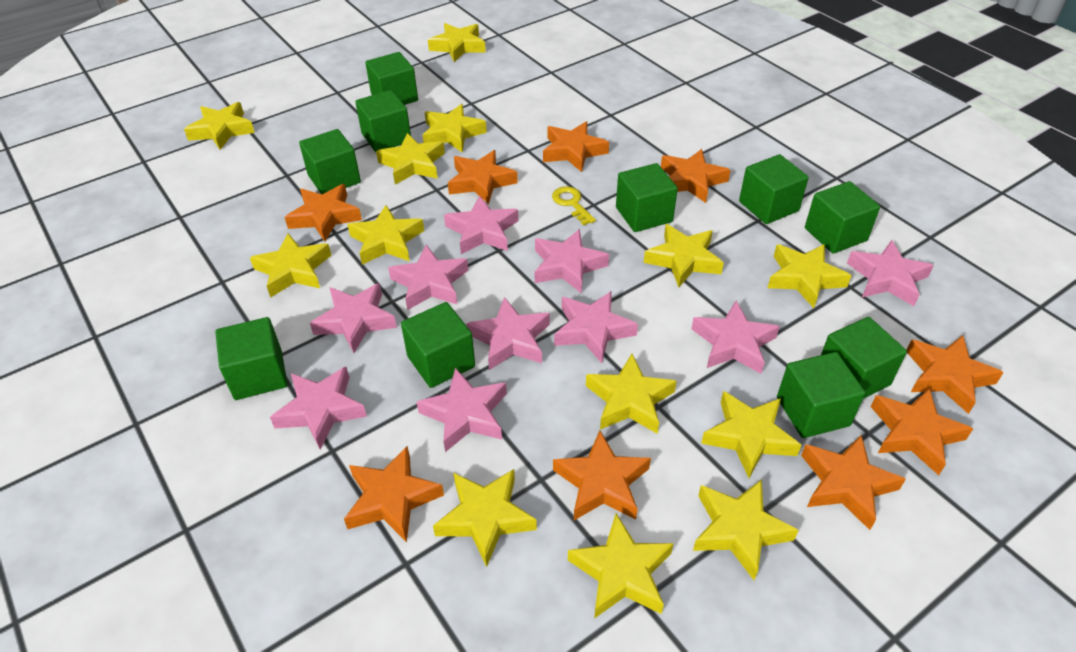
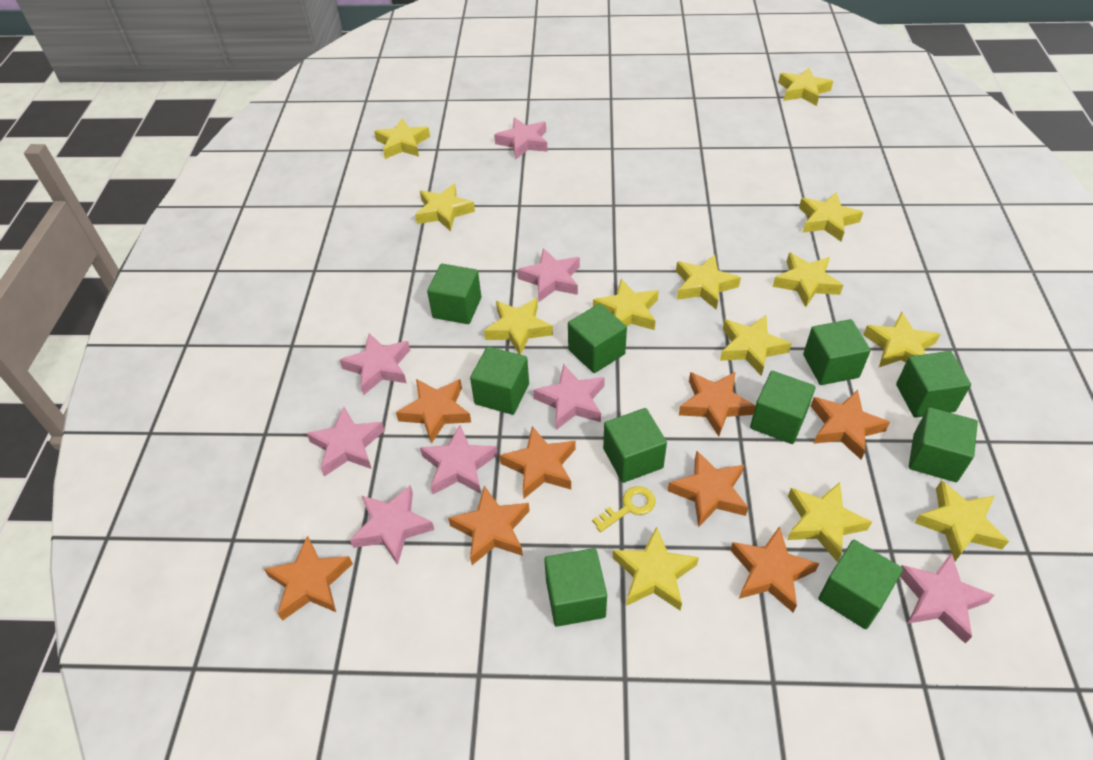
orange star: [285,184,362,241] [344,446,444,543] [448,150,518,204] [543,121,609,172] [553,430,651,520] [661,149,731,203] [801,435,906,530] [871,388,973,475] [907,335,1004,414] = 9 -> [264,535,353,621] [396,379,471,444] [448,486,530,565] [500,426,576,499] [668,451,748,528] [679,372,755,437] [730,526,820,613] [811,390,890,460] = 8
pink star: [270,367,367,449] [310,283,397,353] [388,245,468,310] [417,368,507,452] [444,196,518,254] [466,297,550,370] [535,229,609,294] [554,291,638,363] [691,301,780,374] [847,240,934,306] = 10 -> [306,407,385,476] [340,333,410,395] [350,485,434,565] [420,425,498,494] [494,118,548,160] [517,248,580,302] [533,364,605,430] [900,554,995,644] = 8

